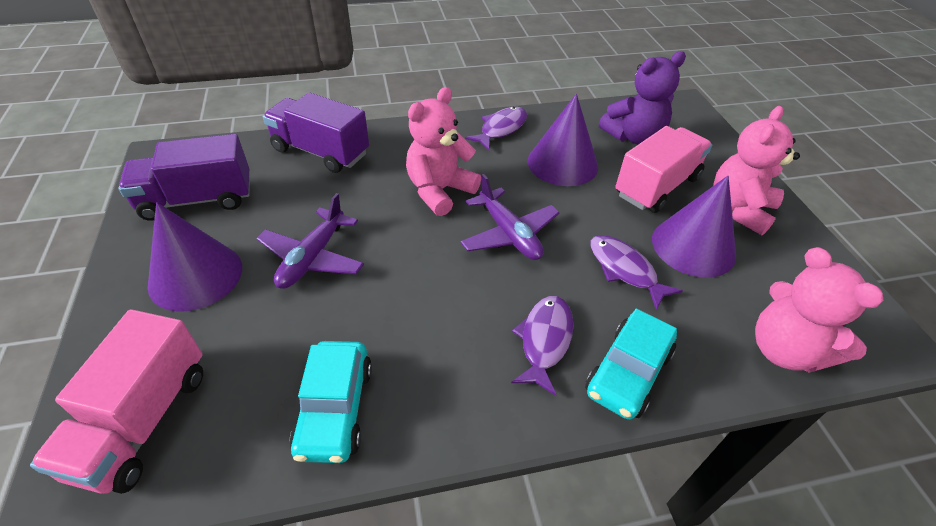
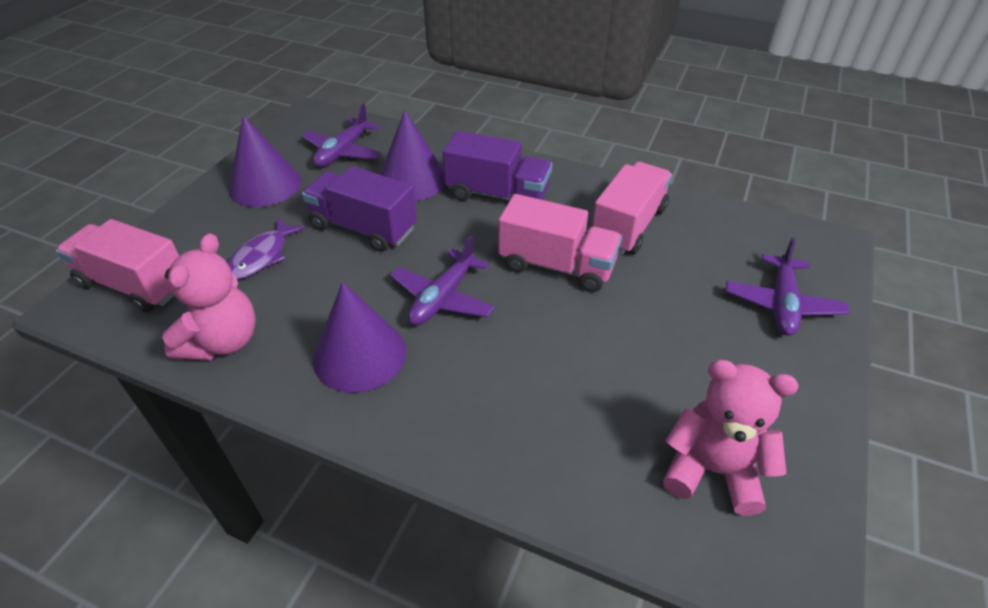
pink teddy bear: [406,87,481,216] [713,106,800,236] [755,247,884,373] = 3 -> [162,233,256,361] [663,360,798,516] = 2
pink truck: [30,309,203,494] [615,126,712,213] = 2 -> [56,219,179,312] [498,194,622,292] [592,162,672,254] = 3
purple fish: [465,107,527,150] [511,296,573,396] [590,235,683,310] = 3 -> [228,218,306,280] = 1
purple plane: [257,193,364,289] [460,174,560,260] = 2 -> [301,103,381,167] [390,235,495,326] [726,238,849,336] = 3
purple teddy bear: [599,51,686,144] = 1 -> none = 0
turquoise car: [290,341,372,463] [585,309,677,420] = 2 -> none = 0

